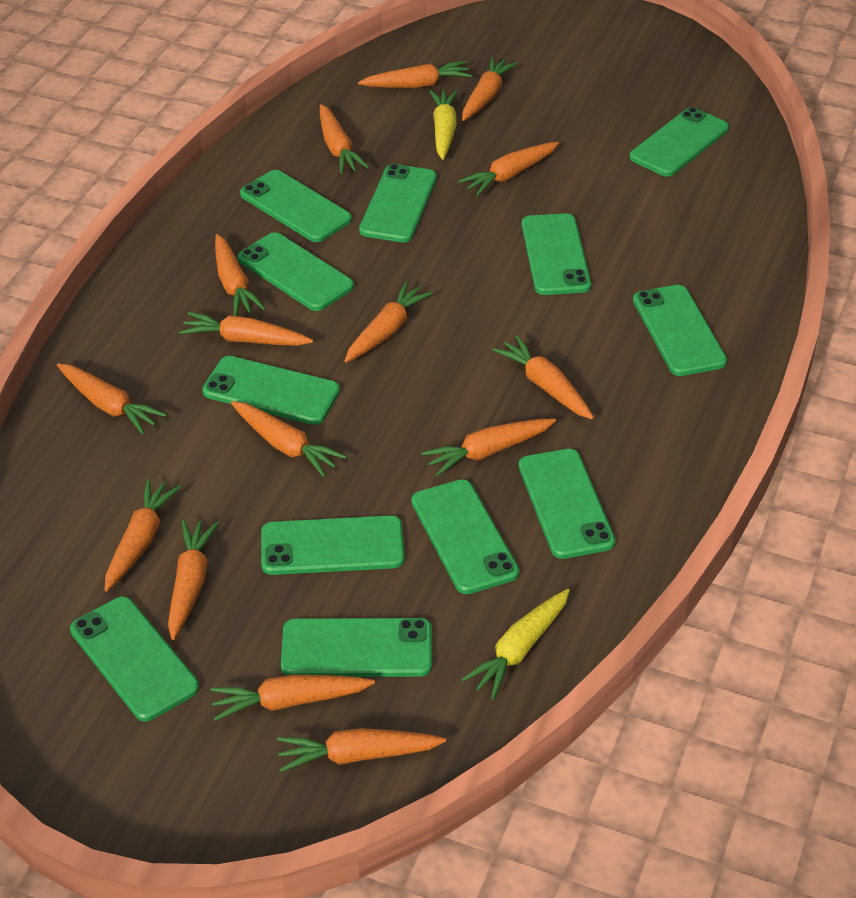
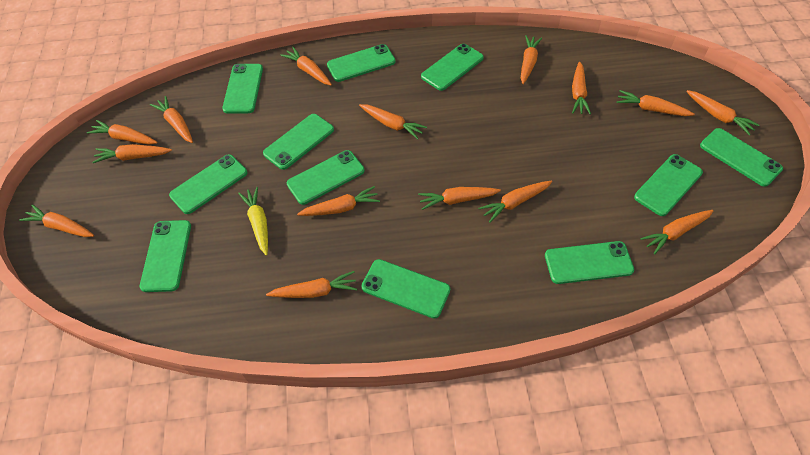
green phone: [70,596,199,721] [202,356,340,425] [238,232,354,311] [240,170,352,242] [261,515,405,575] [281,618,432,677] [359,164,437,243] [412,480,519,594] [519,449,615,559] [521,213,591,295] [630,107,729,177] [633,285,727,376] = 12 -> [140,220,191,292] [169,154,247,214] [222,64,263,113] [263,114,334,170] [287,150,365,205] [327,44,396,82] [361,259,450,319] [421,44,484,91] [545,241,634,284] [634,154,703,216] [700,128,783,187] = 11
yellow carrot: [429,90,458,160] [461,589,570,700] = 2 -> [238,187,268,256] = 1

